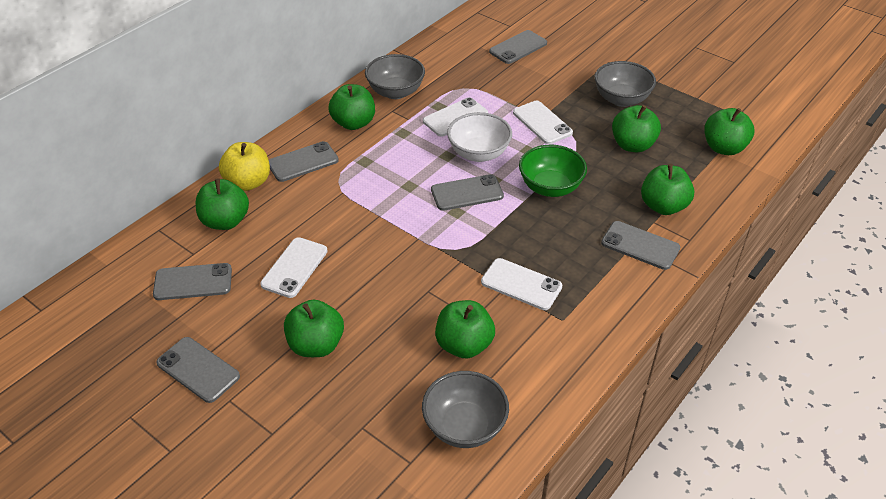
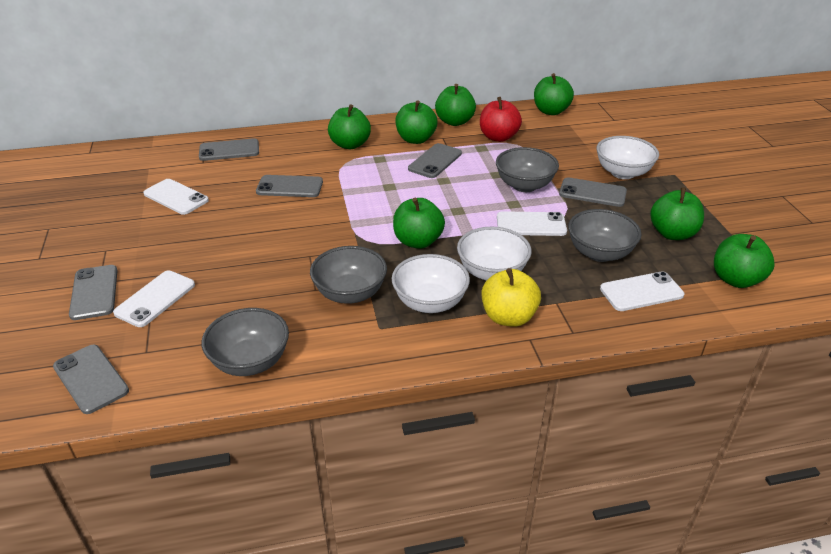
green bowl: [519,145,587,197] = 1 -> none = 0
grey bowl: [365,54,425,99] [422,371,509,448] [595,61,656,107] = 3 -> [202,308,289,376] [310,246,387,304] [496,147,559,192] [568,209,642,262] = 4
red apple: none = 0 -> [480,97,522,142] = 1
white bowl: [447,112,512,162] = 1 -> [391,254,470,313] [457,227,532,281] [596,136,659,179] = 3

